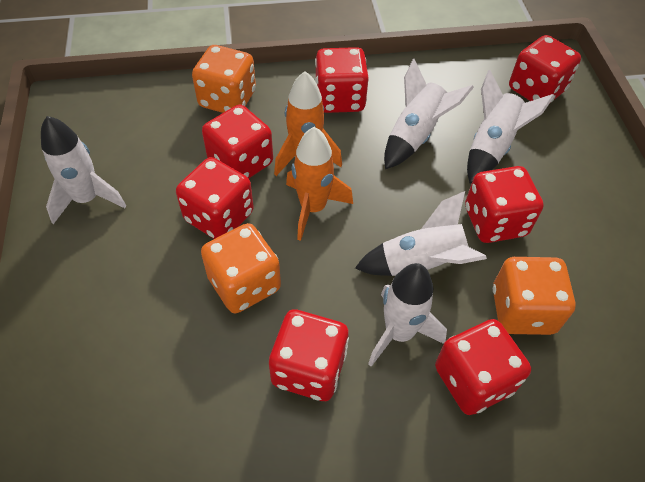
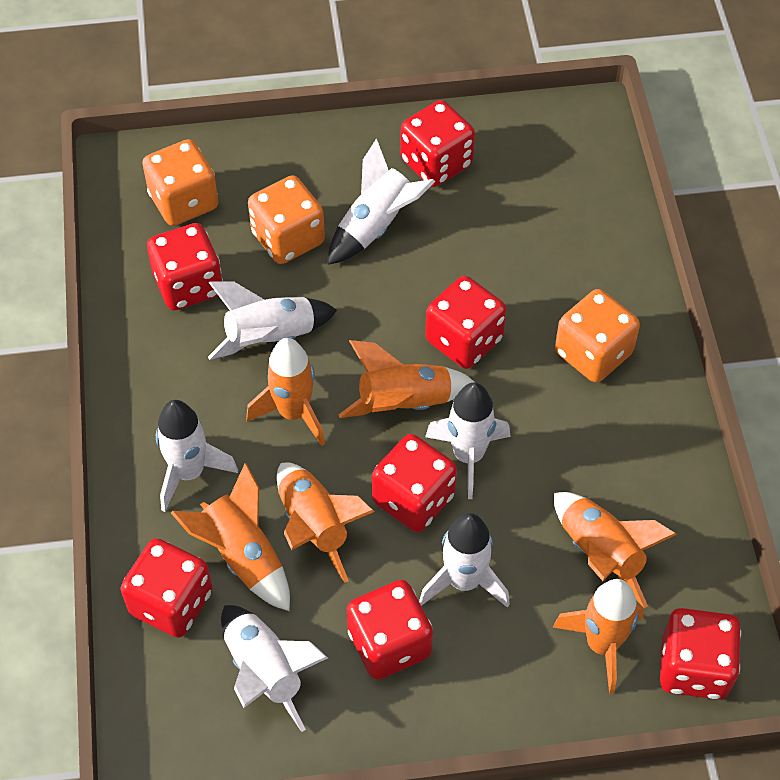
orange rocket: [274,71,342,176] [286,127,353,241] = 2 -> [171,463,290,611] [246,338,325,446] [277,462,375,583] [339,340,476,418] [553,579,644,694] [554,492,677,609] = 6
white rocket: [41,116,126,224] [355,191,487,276] [368,263,447,367] [384,59,474,169] [467,70,554,183] = 5 -> [156,400,238,512] [208,281,337,360] [221,605,328,732] [328,139,435,265] [419,513,510,608] [425,382,511,499] = 6

